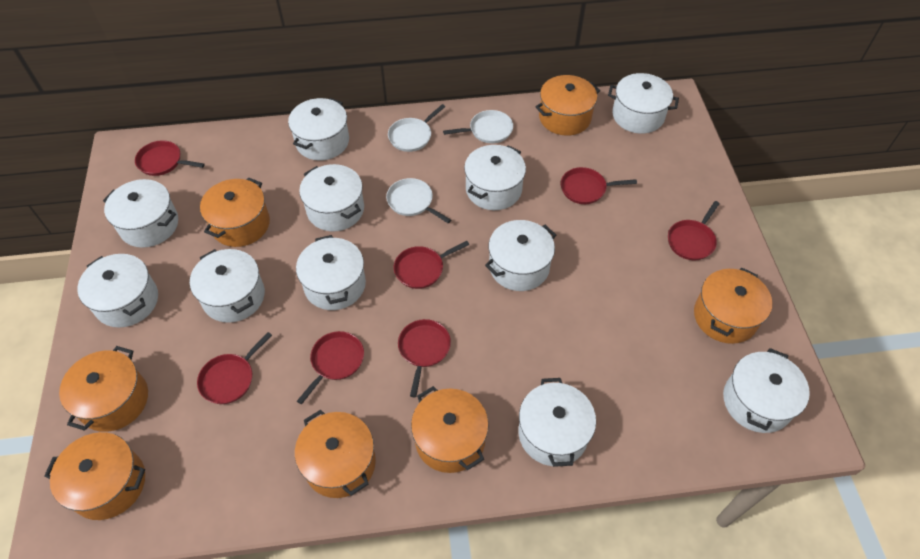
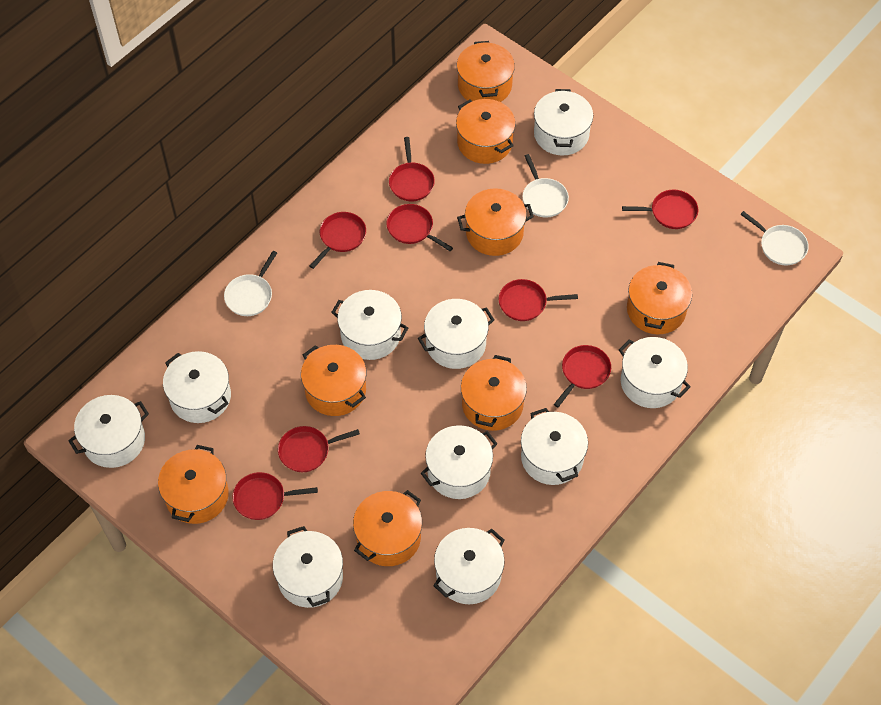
orange pot: [44,432,145,520] [59,346,148,432] [200,178,270,247] [295,410,376,498] [411,386,489,473] [535,75,600,136] [694,268,772,344] = 7 -> [158,445,229,524] [301,345,366,416] [353,490,422,566] [456,99,516,164] [457,41,515,102] [457,188,534,256] [461,355,527,431] [627,262,692,334] = 8
red pan: [135,140,205,176] [197,332,272,404] [297,331,364,404] [394,241,469,289] [398,319,451,397] [561,167,637,204] [668,201,720,260] = 7 -> [232,472,318,520] [278,426,360,472] [310,212,366,269] [386,204,453,251] [389,137,435,201] [499,279,578,321] [554,345,611,407] [622,190,698,229] = 8
white pot: [77,254,158,328] [103,179,178,248] [190,249,265,323] [288,98,349,161] [296,235,366,310] [299,164,364,231] [464,145,526,210] [485,220,556,291] [519,378,596,467] [608,73,679,134] [723,348,810,433] = 11 -> [68,395,149,468] [163,351,231,423] [273,526,343,608] [331,290,408,360] [418,299,494,369] [421,425,498,499] [433,528,505,604] [521,408,588,485] [534,89,593,155] [619,337,691,408] = 10

